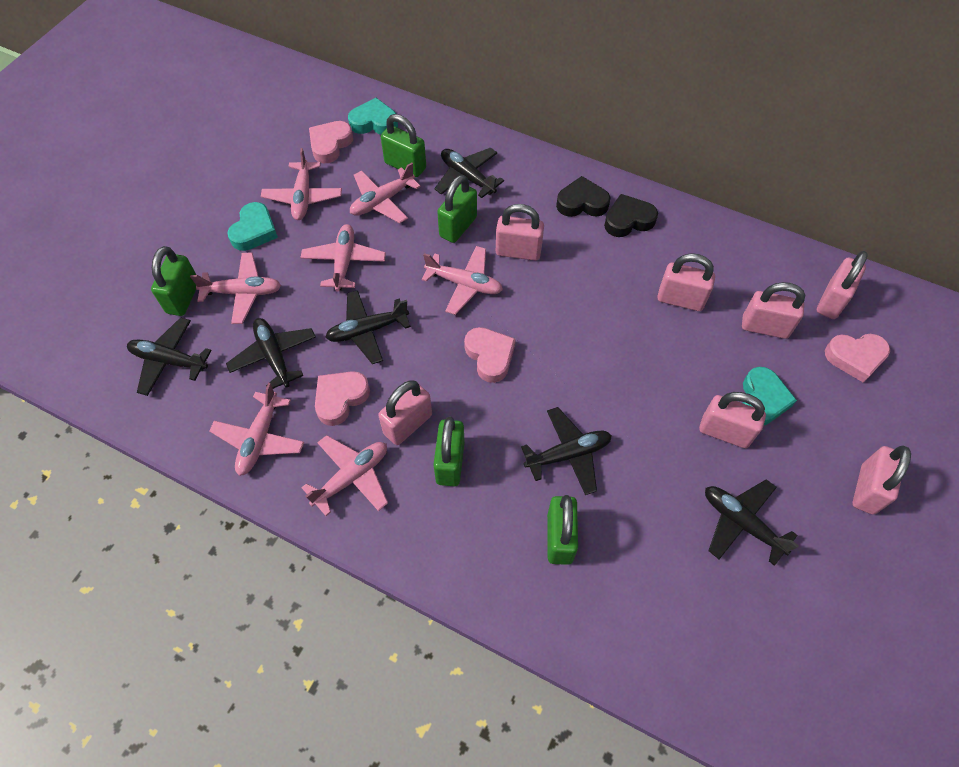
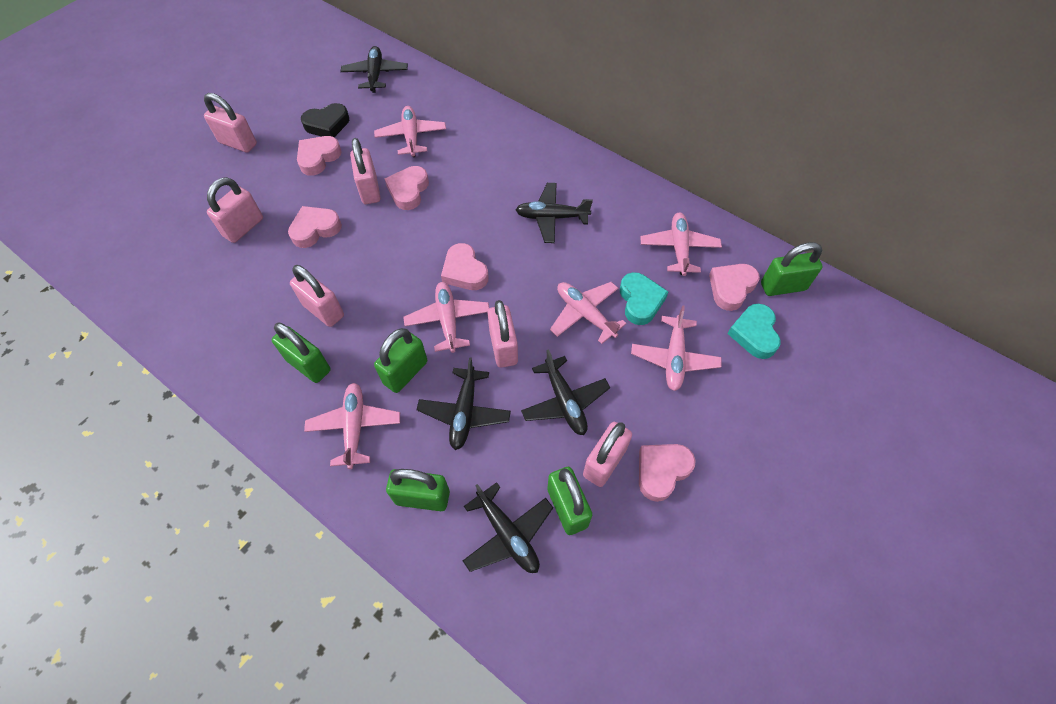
black heart: [556,176,610,217] [604,194,658,237] = 2 -> [301,103,349,137] = 1
black plane: [127,317,212,396] [226,318,316,389] [325,290,411,364] [434,147,504,198] [521,407,612,495] [705,479,799,566] = 6 -> [340,46,408,93] [416,357,511,450] [463,482,553,573] [516,183,593,243] [521,349,610,435] = 5
pink heart: [309,121,353,163] [315,371,370,426] [464,327,516,383] [825,334,890,383] = 4 -> [288,206,342,248] [297,136,342,176] [384,166,429,210] [441,243,489,290] [639,444,696,502] [709,264,760,311] = 6
pink padlock: [378,380,432,445] [496,204,544,261] [657,253,715,311] [699,392,766,448] [742,282,805,339] [816,251,868,319] [852,445,911,515] = 7 -> [204,93,257,153] [207,177,263,243] [290,265,344,327] [350,138,381,204] [488,300,518,368] [583,422,632,487] = 6
pink plane: [190,253,281,324] [209,383,304,476] [261,148,342,220] [300,224,386,291] [301,435,388,516] [350,163,421,223] [422,246,503,315] = 7 -> [304,383,400,469] [374,106,446,157] [403,282,489,353] [550,282,627,344] [631,305,722,391] [640,213,722,276] = 6
turquoise heart: [227,202,278,251] [348,98,398,134] [743,367,797,425] = 3 -> [620,272,668,325] [727,304,781,359] = 2

